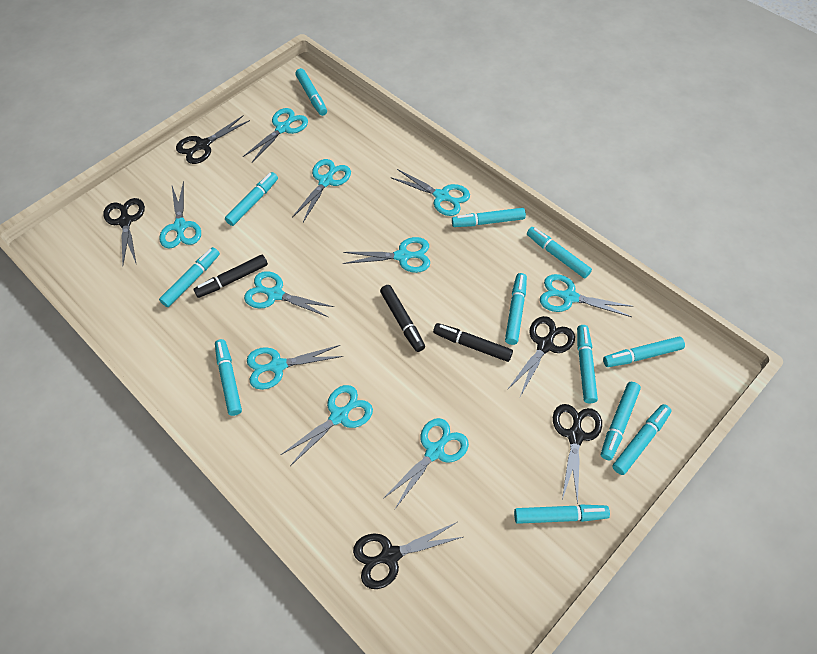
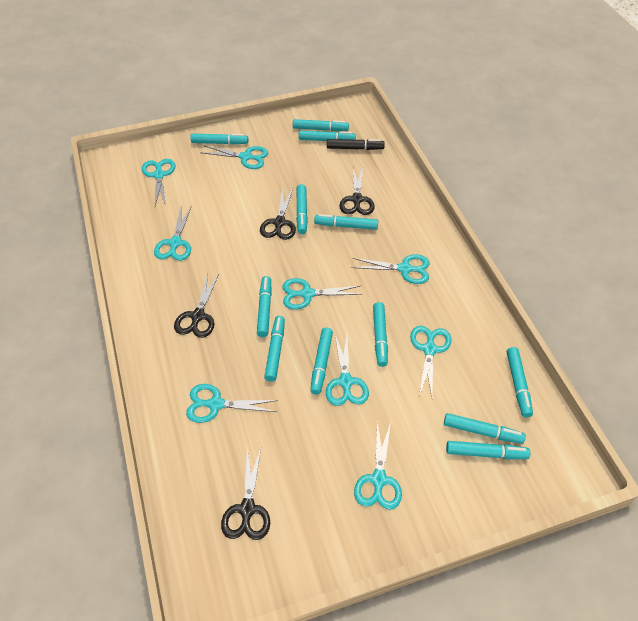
black marker: [193,254,268,298] [380,285,425,352] [433,323,513,362] = 3 -> [327,139,385,150] = 1
black scissors: [103,198,145,265] [176,115,250,164] [353,522,463,589] [507,316,575,397] [553,404,602,505] = 5 -> [174,273,219,338] [221,446,270,540] [260,188,296,240] [339,167,375,215] = 4
turquoise scissors: [159,181,201,249] [243,108,308,162] [244,271,334,317] [247,345,343,390] [281,385,373,466] [292,159,351,222] [343,237,430,273] [383,418,469,509] [392,169,470,216] [540,274,634,317] = 10 -> [142,159,175,206] [154,207,191,261] [186,384,278,423] [200,145,268,169] [282,278,363,309] [326,334,369,406] [352,254,430,284] [354,421,402,510] [410,326,452,397] = 9

